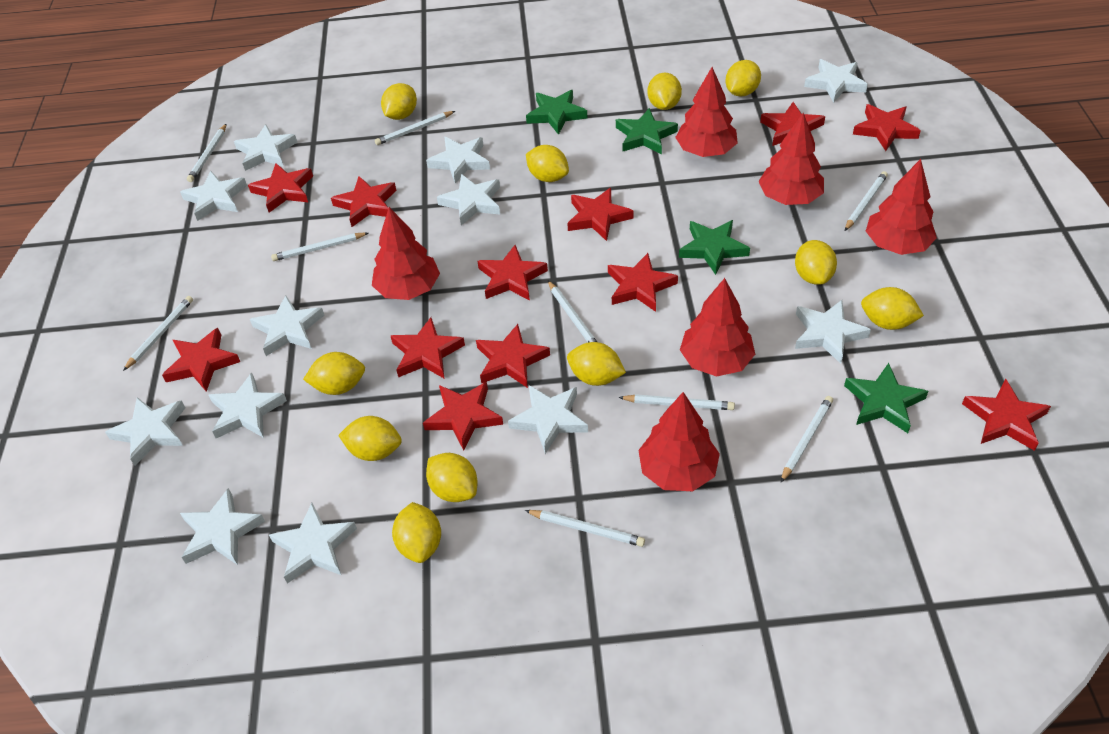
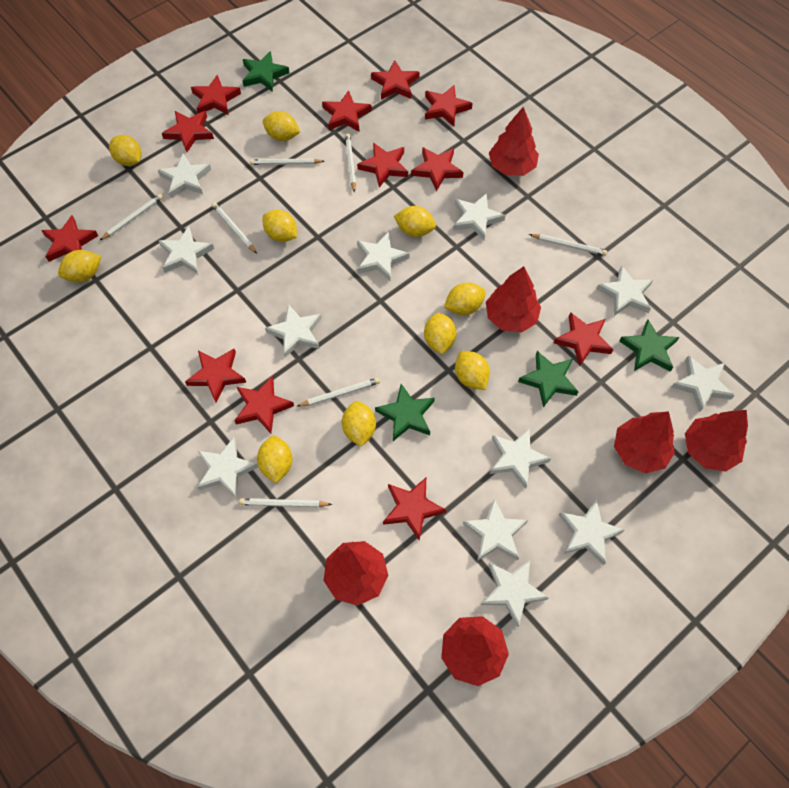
white pencil: [123,296,193,371] [187,123,227,182] [271,233,368,261] [375,111,455,145] [525,510,645,547] [548,281,597,342] [619,394,735,410] [781,396,833,482] [845,171,888,231] = 9 -> [99,194,163,241] [212,202,257,254] [239,498,332,507] [250,158,324,165] [297,377,380,407] [345,133,356,192] [529,234,607,256] = 7
yellow lemon: [303,352,365,395] [338,416,402,461] [381,83,417,120] [392,502,441,563] [426,453,477,502] [526,145,569,182] [567,342,626,386] [647,73,682,110] [725,60,761,97] [795,240,837,285] [861,287,924,330] = 11 -> [58,250,101,282] [109,135,142,166] [257,436,292,483] [263,111,300,141] [263,210,297,242] [342,401,376,447] [394,206,436,237] [424,313,456,354] [444,283,486,315] [455,351,490,390] = 10

